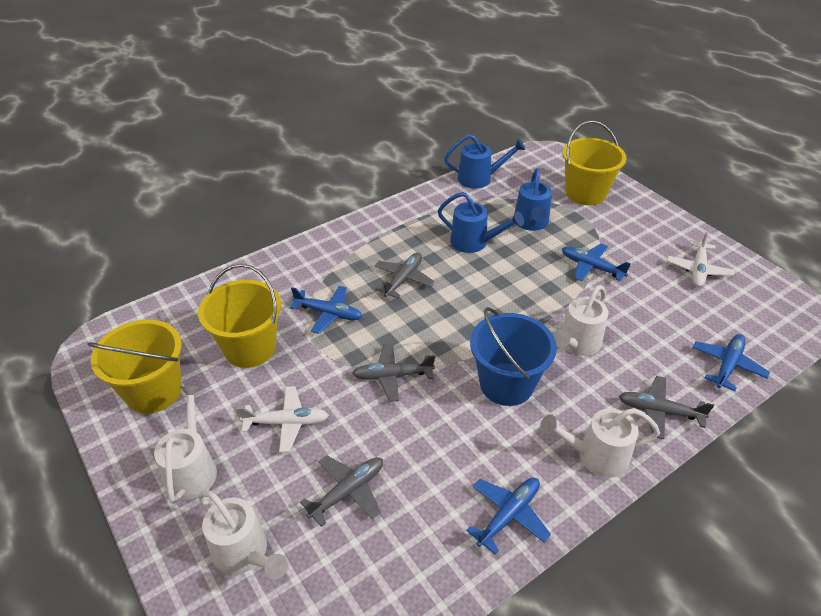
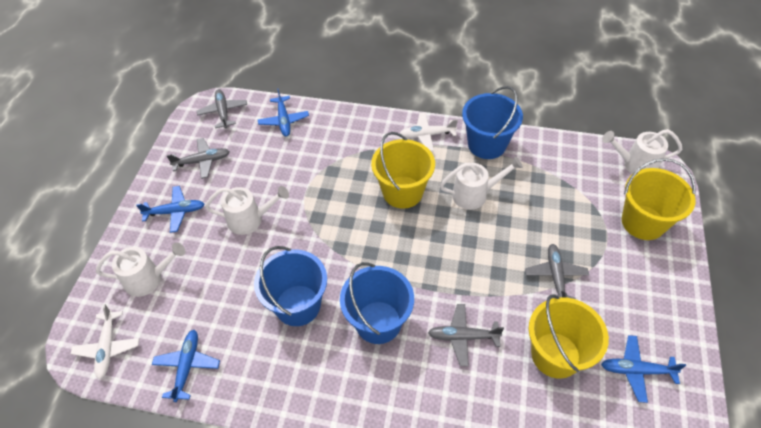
blue bucket: [470,307,557,406] = 1 -> [254,246,327,326] [340,262,414,344] [462,86,523,159] = 3
blue watering can: [438,192,524,253] [444,134,526,189] [514,168,552,231] = 3 -> none = 0

